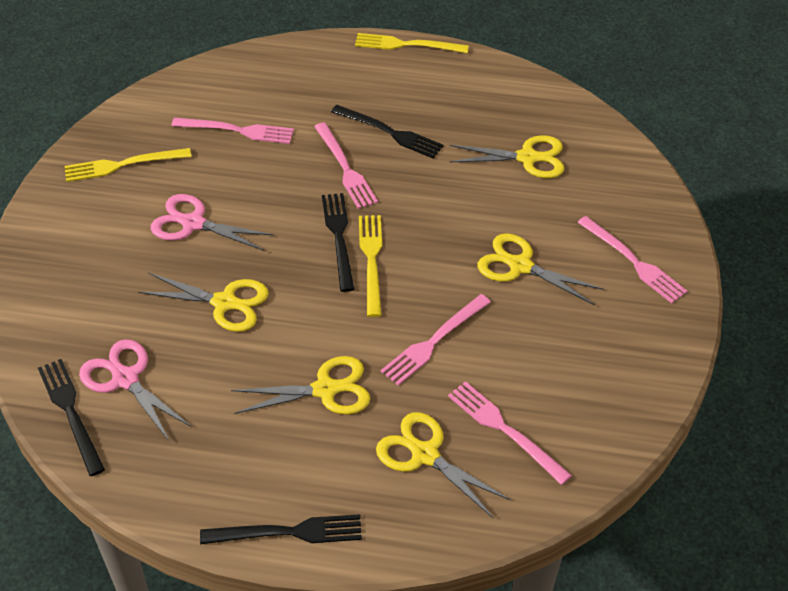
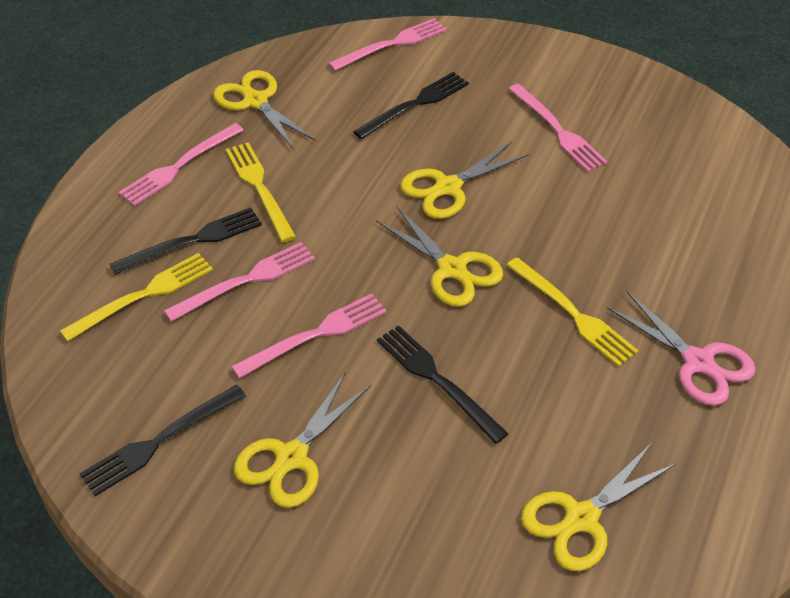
pink scissors: [79,339,192,441] [151,194,274,251] = 2 -> [607,291,756,406] = 1

